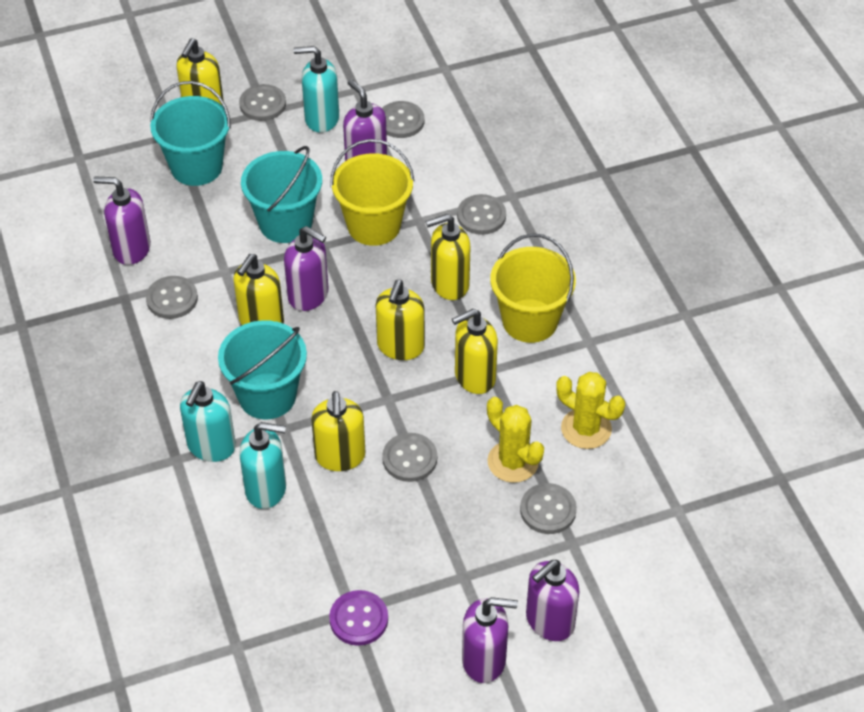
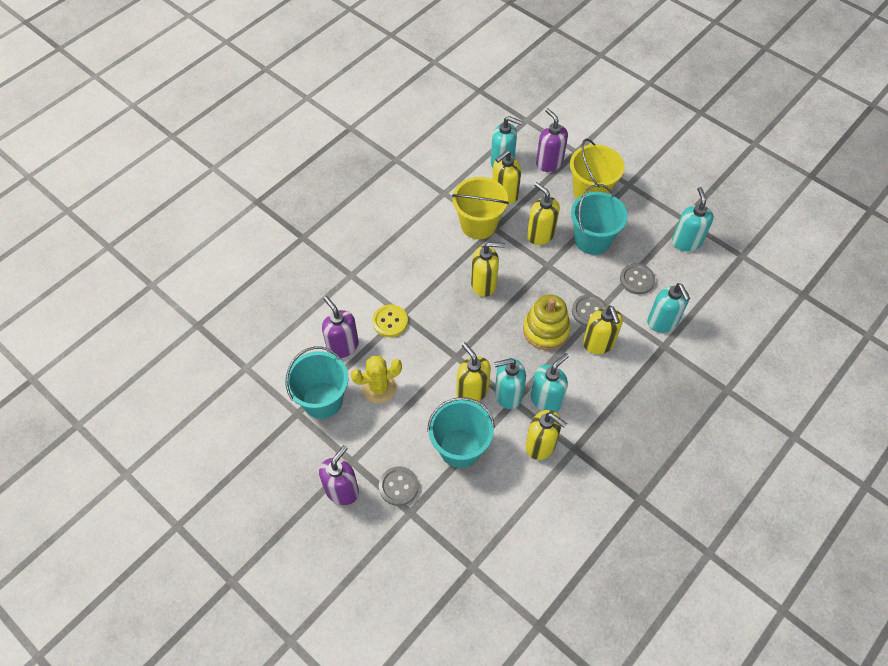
grey button: [146,276,198,319] [239,84,286,121] [382,101,424,138] [382,433,437,482] [457,194,506,235] [520,483,577,534] = 6 -> [379,466,419,506] [572,295,607,326] [620,263,655,295] = 3
purple button: [329,590,388,646] = 1 -> none = 0
purple soap dispenser: [93,176,151,265] [284,226,329,311] [343,79,387,161] [462,597,518,683] [526,560,580,641] = 5 -> [319,445,359,505] [322,296,359,358] [536,108,568,172] = 3
turquoise soap dispenser: [180,381,236,462] [239,422,286,509] [294,46,339,133] = 3 -> [491,116,522,168] [494,358,526,409] [531,353,569,412] [647,283,690,333] [672,187,714,251] = 5
yellow button: none = 0 -> [372,305,408,337] = 1
yellow cactus: [487,397,544,483] [556,372,625,449] = 2 -> [351,356,402,403] = 1
yellow stacking toy: none = 0 -> [523,295,571,350] = 1

